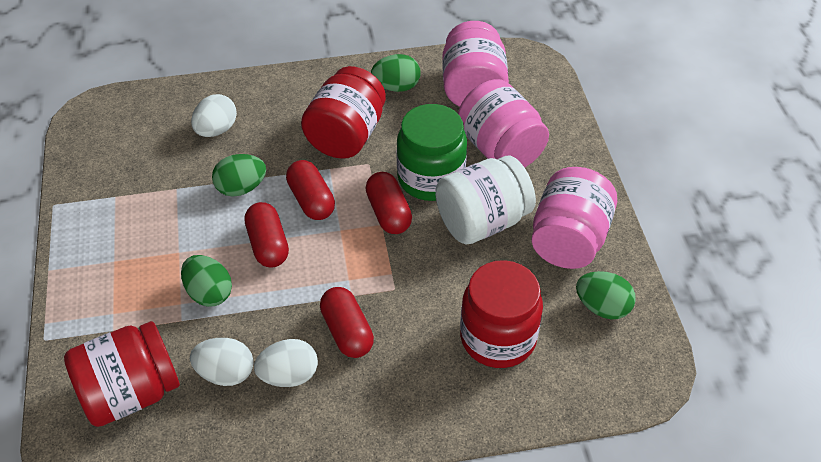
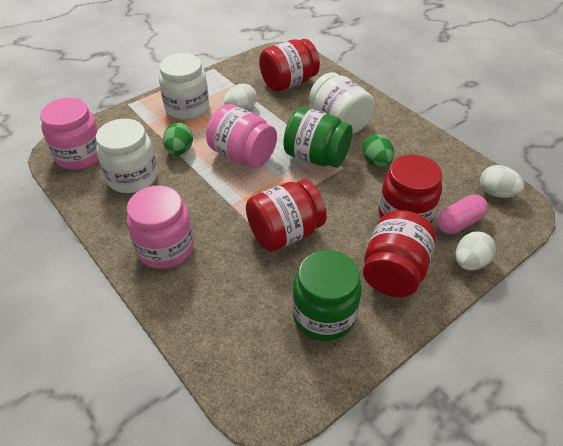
green egg: [181,255,232,307] [212,154,266,197] [371,54,421,92] [576,271,636,319] = 4 -> [163,123,193,155] [362,134,394,167] = 2
green jar: [397,104,467,201] = 1 -> [283,107,353,168] [292,250,362,341] = 2
pink capsule: none = 0 -> [437,194,488,234] = 1
red capsule: [245,202,289,268] [286,160,335,220] [320,287,374,358] [366,172,412,234] = 4 -> none = 0
red jar: [64,321,180,427] [301,66,386,159] [460,260,543,368] = 3 -> [246,180,327,252] [259,39,320,92] [363,210,436,297] [378,155,443,223] = 4
white jar: [435,156,536,244] = 1 -> [96,119,157,193] [159,53,209,120] [309,72,374,134] = 3

